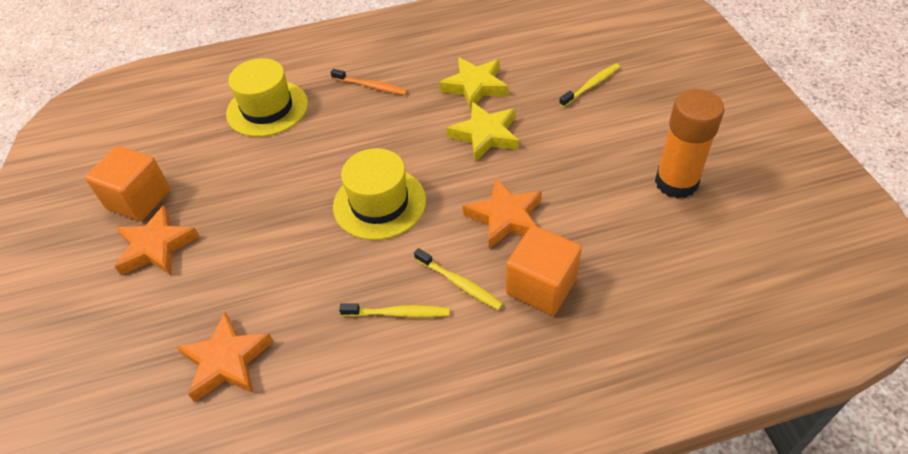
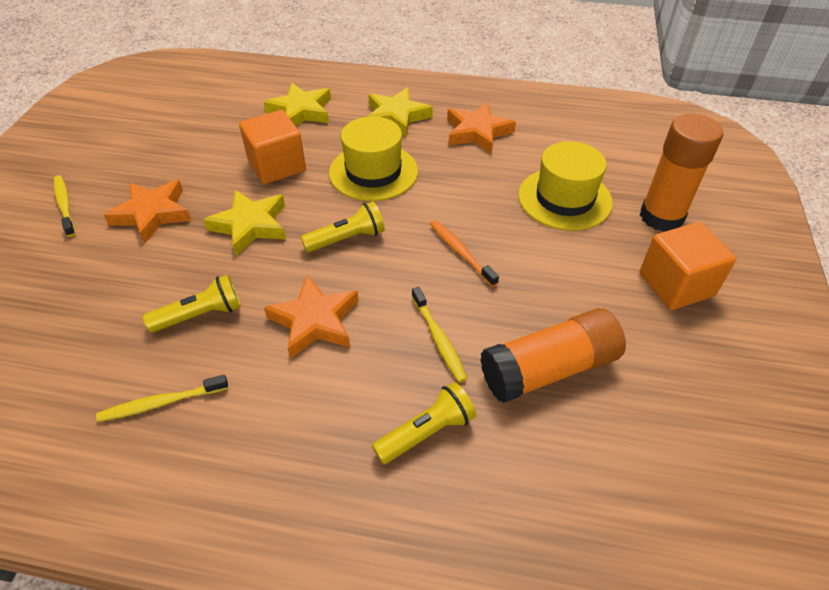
orange glue stick: [655,89,725,199] = 1 -> [480,308,626,403] [640,114,723,232] = 2
yellow flashlight: none = 0 -> [143,274,241,333] [301,201,385,252] [372,382,476,464] = 3
yellow star: [439,57,508,110] [447,102,519,162] = 2 -> [203,190,286,256] [264,83,331,126] [367,88,433,137] = 3

